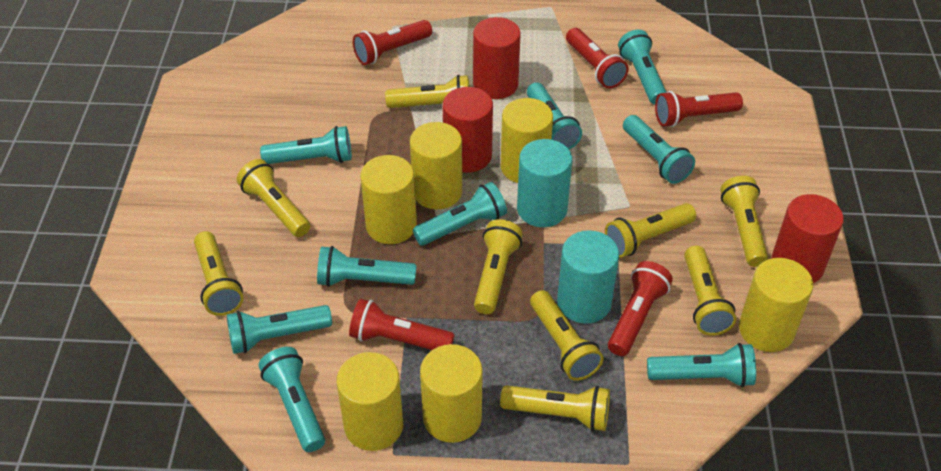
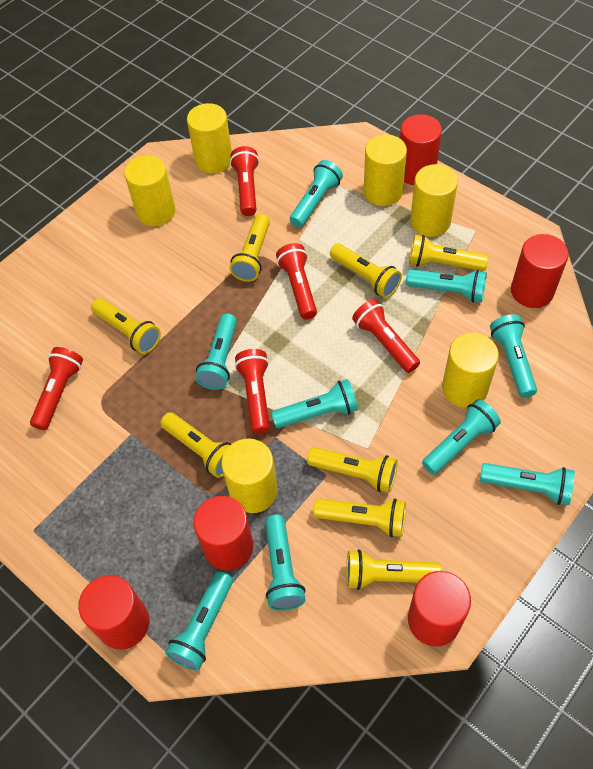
red cylinder: [442,87,493,172] [473,17,521,99] [771,194,844,283] = 3 -> [78,575,149,650] [193,496,253,570] [400,114,442,185] [408,571,471,646] [511,234,569,308] = 5
turquoise cylinder: [517,139,572,227] [557,230,619,324] = 2 -> none = 0
yellow flashlight: [194,231,243,316] [237,159,310,237] [385,75,470,108] [474,219,523,314] [500,385,610,431] [530,290,604,381] [605,203,696,258] [684,246,736,336] [720,176,768,267] = 9 -> [91,298,161,354] [160,412,231,478] [230,214,270,282] [307,447,397,493] [313,498,406,537] [330,243,402,298] [346,549,442,590] [409,235,489,271] = 8

